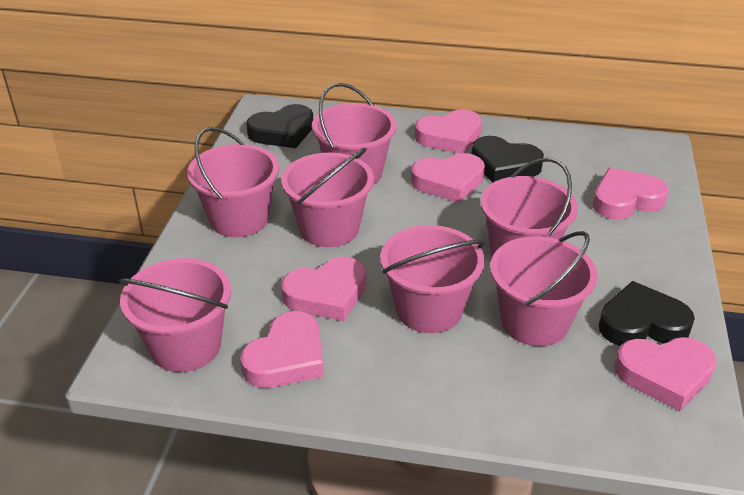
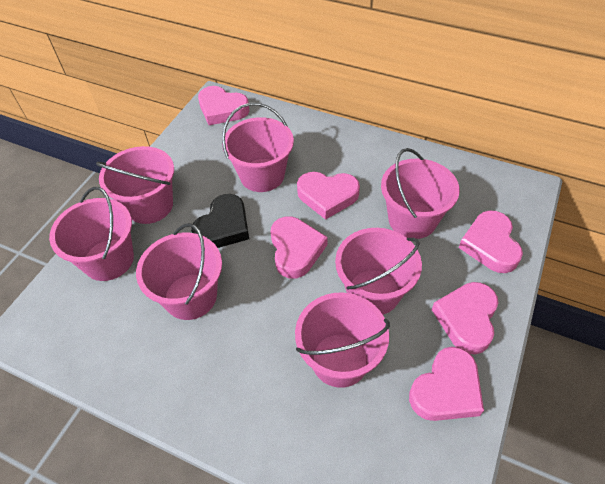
black heart: [246,104,313,148] [472,136,544,183] [599,281,695,346] = 3 -> [191,194,249,248] = 1

